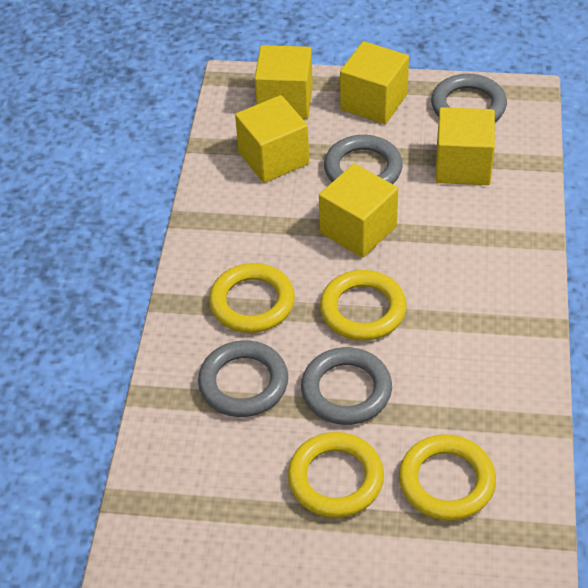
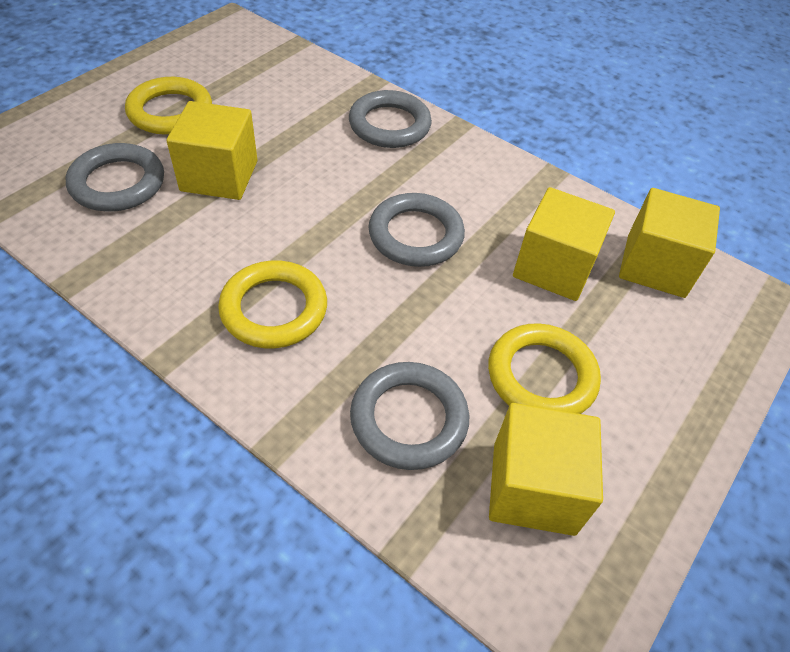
yellow cube: [235,95,309,183] [255,45,313,119] [319,164,398,258] [340,41,409,124] [436,107,495,185] = 5 -> [166,101,257,200] [489,403,603,536] [513,187,615,301] [619,188,720,298] = 4
yellow ring: [209,263,295,333] [288,432,384,518] [320,270,407,341] [399,434,496,521] = 4 -> [125,77,212,135] [218,260,327,348] [488,323,601,414] = 3

